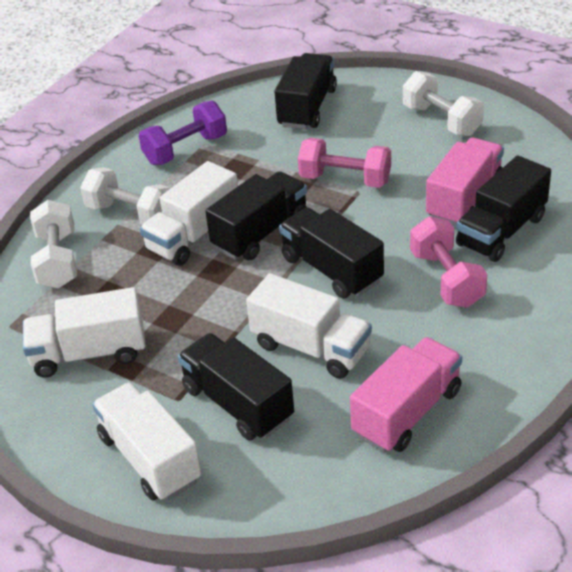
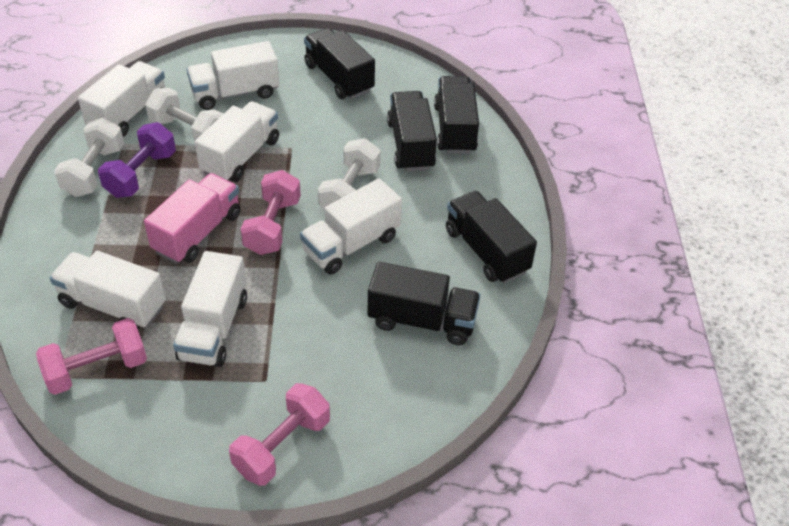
pink dumbbell: [298,138,391,188] [410,216,487,308] = 2 -> [36,318,147,395] [229,383,330,486] [241,170,301,255] = 3
pink truck: [350,337,462,452] [426,138,504,227] = 2 -> [144,173,241,264] = 1
white truck: [23,287,146,378] [92,382,202,501] [140,161,238,266] [246,273,372,379] = 4 -> [50,251,166,329] [78,61,165,137] [173,251,247,367] [186,41,279,110] [194,101,279,182] [300,178,402,275] = 6

